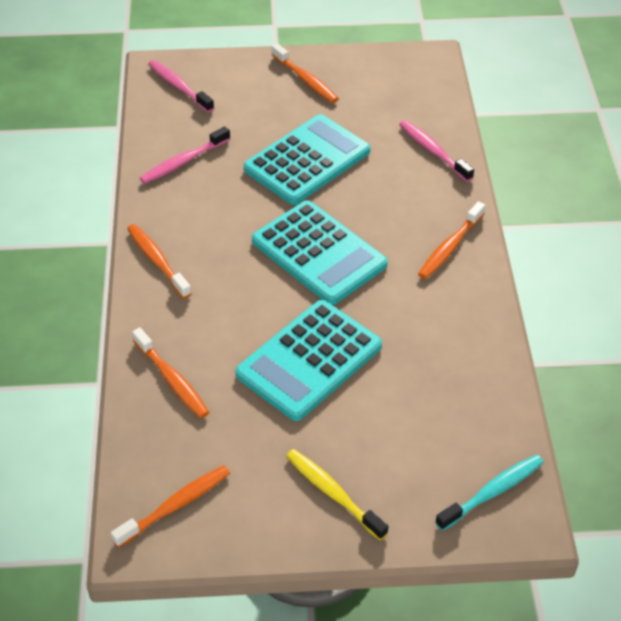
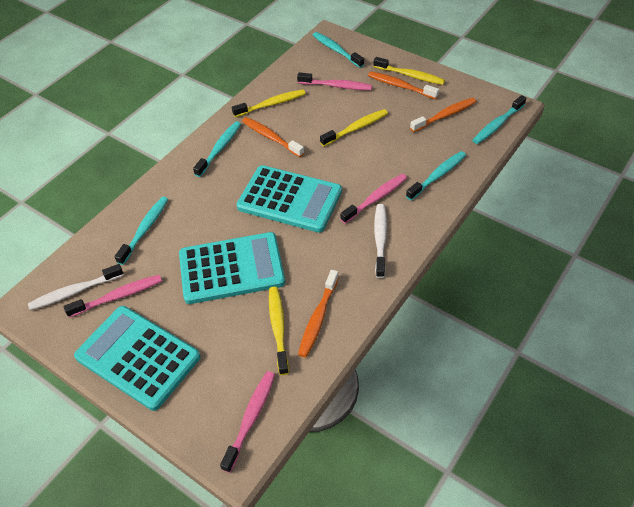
orange toothbrush: [111,465,230,548] [127,224,192,299] [132,328,209,418] [272,43,339,103] [418,201,485,279] = 5 -> [242,117,304,157] [298,270,339,358] [368,71,439,99] [410,98,476,132] = 4
pink toothbrush: [140,126,230,184] [148,60,214,113] [399,120,474,182] = 3 -> [64,275,162,318] [220,371,275,473] [297,72,372,90] [340,174,407,223] = 4
turquoise toothbrush: [435,454,544,531] = 1 -> [114,197,168,265] [193,121,241,177] [313,32,364,68] [406,151,466,200] [472,95,526,144] = 5
white toothbrush: none = 0 -> [28,264,124,310] [374,204,387,278] = 2
yellow toothbrush: [286,449,388,540] = 1 -> [232,89,305,117] [269,287,289,375] [320,109,388,146] [373,57,445,85] = 4

